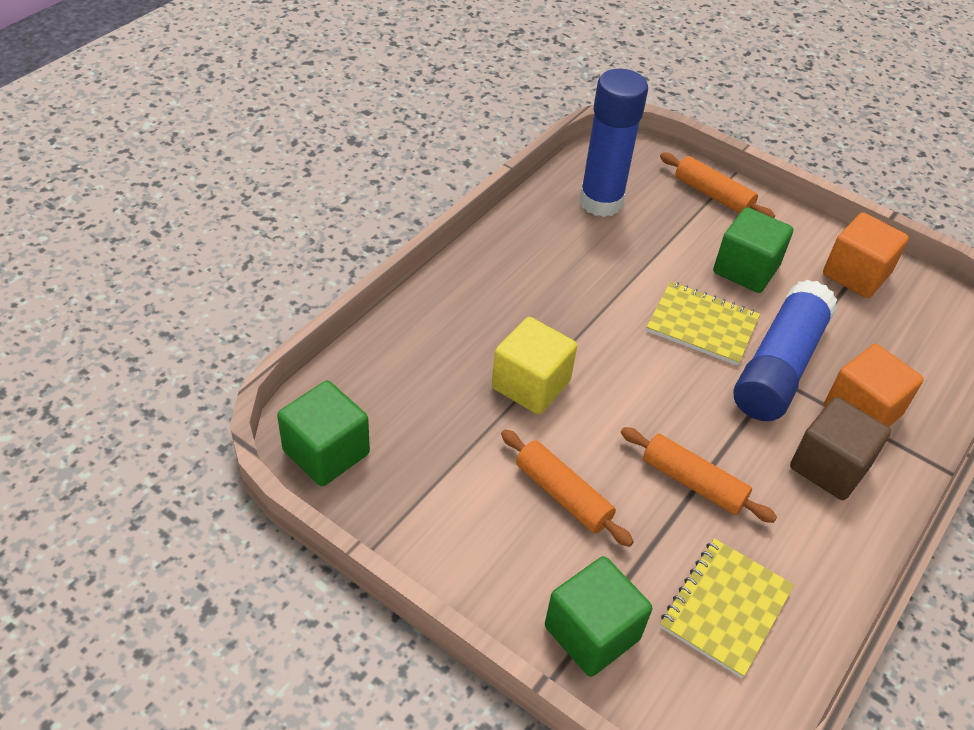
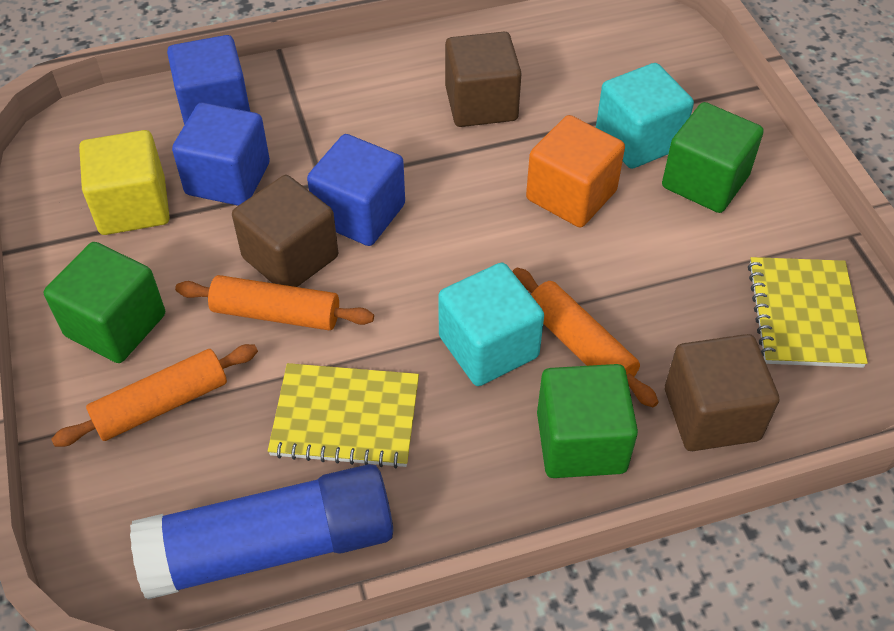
blue cube: none = 0 -> [167,35,250,125] [172,103,270,206] [307,134,405,246] = 3
blue glue stick: [579,69,648,217] [734,280,837,421] = 2 -> [130,464,393,599] = 1
brown cube: [790,397,891,500] = 1 -> [232,175,338,287] [445,32,522,127] [665,334,779,451] = 3
orange cube: [823,212,909,298] [824,344,924,427] = 2 -> [526,115,625,227] = 1
turquoise cube: none = 0 -> [438,263,544,386] [596,63,694,169] = 2

